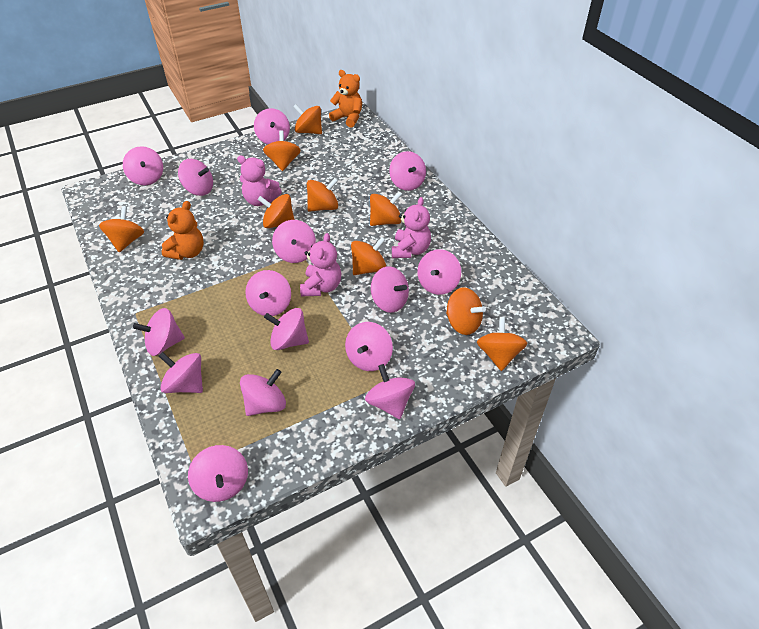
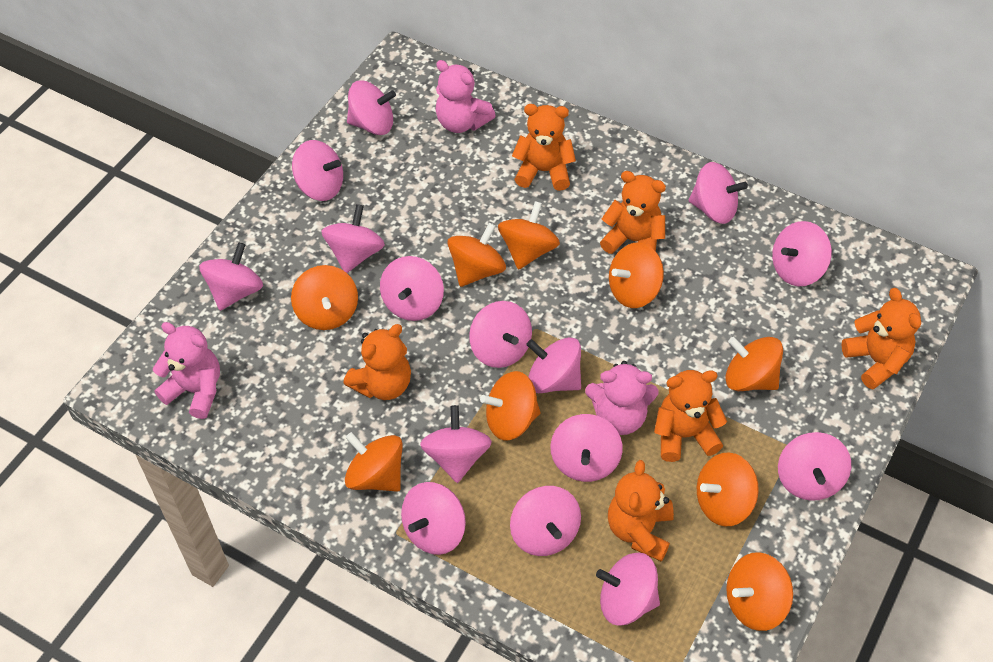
orange teddy bear: [162,201,204,260] [329,70,362,128] = 2 -> [343,324,411,400] [512,104,576,191] [600,171,666,254] [608,460,674,562] [654,370,727,462] [842,288,921,389] = 6

